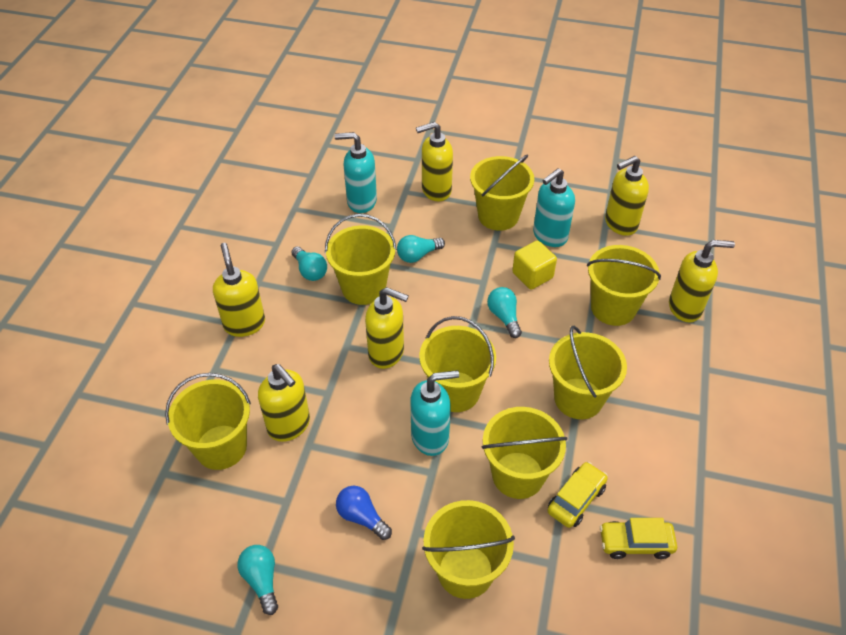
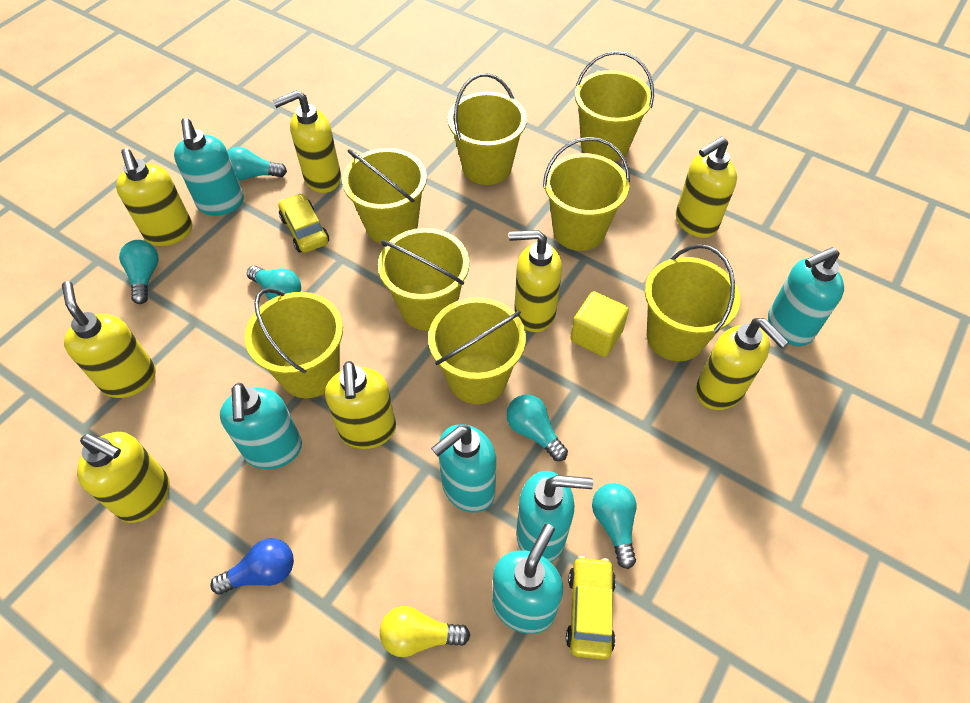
turquoise light bulb: [238,545,278,615] [291,246,327,281] [397,235,445,263] [487,287,522,338] = 4 -> [119,240,159,304] [227,147,287,180] [247,266,301,300] [506,394,568,461] [592,483,636,569] = 5
turquoise soap dispenser: [334,132,377,213] [410,370,459,456] [533,168,575,247] = 3 -> [174,118,244,216] [220,383,302,469] [431,424,496,513] [492,524,563,634] [516,471,593,562] [768,247,844,346] = 6
yellow light bulb: none = 0 -> [380,606,470,657] = 1
yellow soap dispenser: [213,243,265,337] [258,364,310,442] [365,287,409,369] [416,122,453,202] [605,156,649,236] [669,240,735,322] = 6 -> [62,281,156,398] [77,432,170,523] [116,149,192,246] [273,90,341,193] [325,361,396,449] [509,230,562,332] [676,136,737,238] [696,318,788,410] = 8

